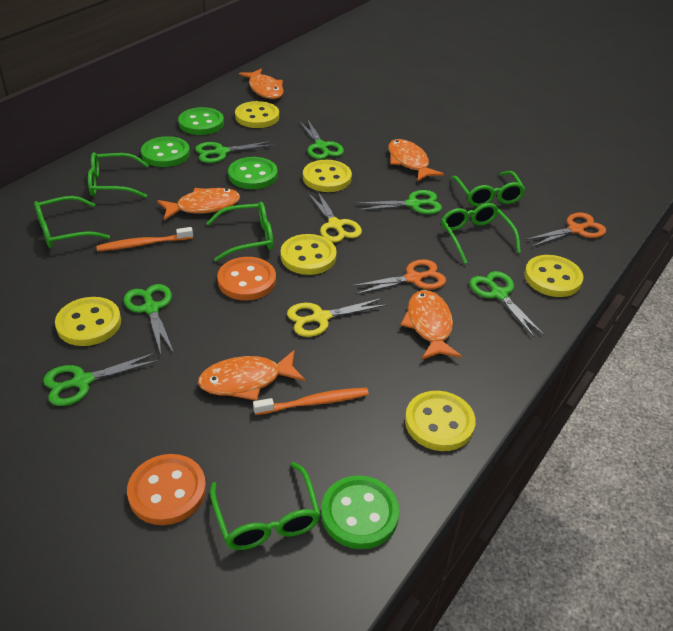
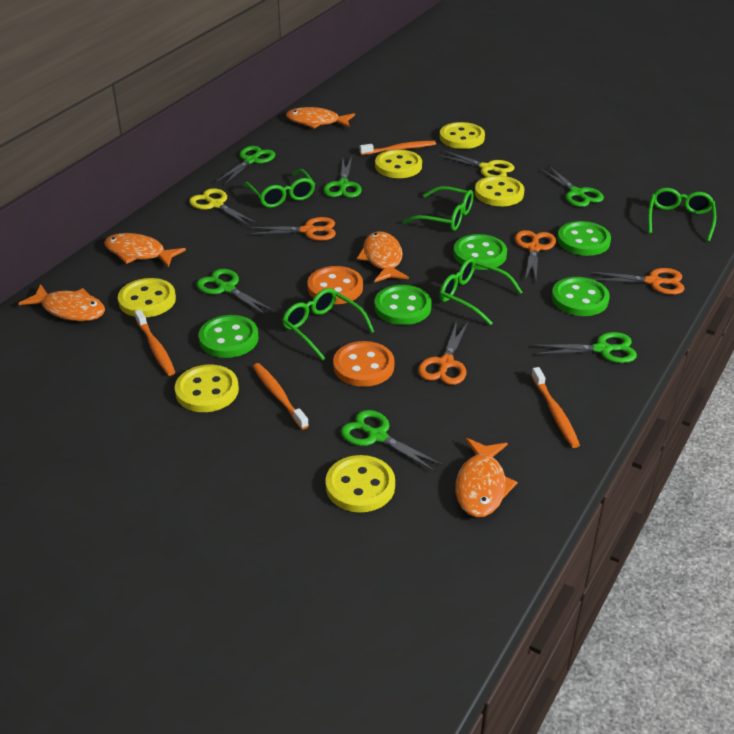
green button: [141,136,190,167] [178,107,224,135] [228,157,278,189] [321,475,399,549] = 4 -> [199,315,259,358] [374,285,432,325] [453,234,507,270] [552,277,610,316] [557,221,611,256] = 5
green glasses: [34,196,110,248] [88,152,149,198] [207,202,273,262] [210,462,321,550] [441,203,521,264] [450,171,526,207] = 6 -> [243,169,315,208] [282,288,374,361] [402,186,474,231] [439,258,523,325] [648,188,716,242] = 5
orange scissors: [351,259,446,295] [525,213,606,247] = 2 -> [249,217,336,241] [418,321,468,385] [515,230,556,280] [590,268,685,295] = 4
orange toothbrush: [96,227,193,251] [253,388,369,415] = 2 -> [134,310,175,376] [253,363,309,430] [360,141,436,155] [531,367,580,448] = 4

